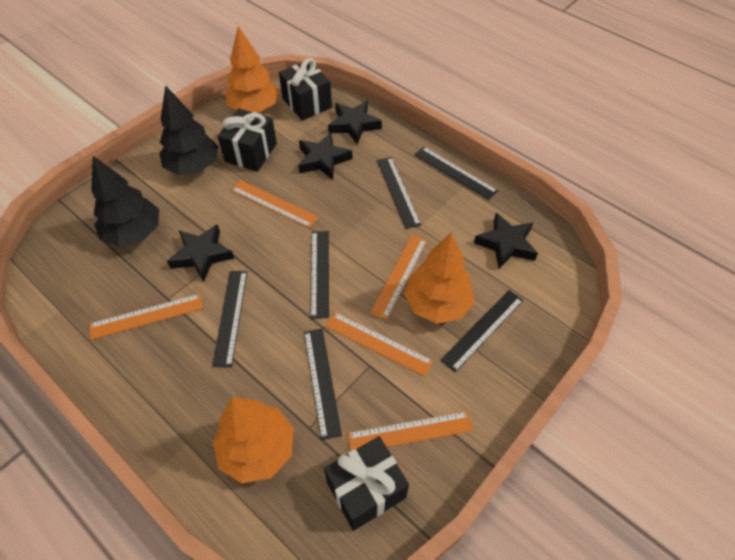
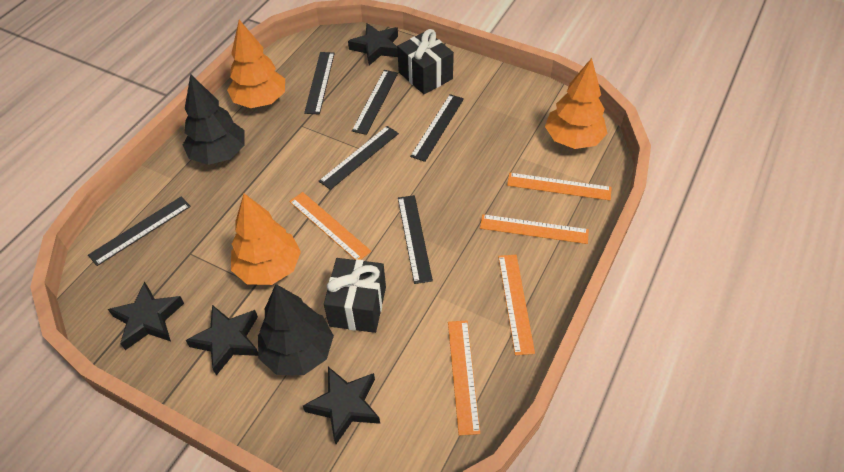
black gift: [218,109,277,172] [279,58,332,120] [324,436,409,531] = 3 -> [324,258,386,333] [397,29,454,94] = 2

